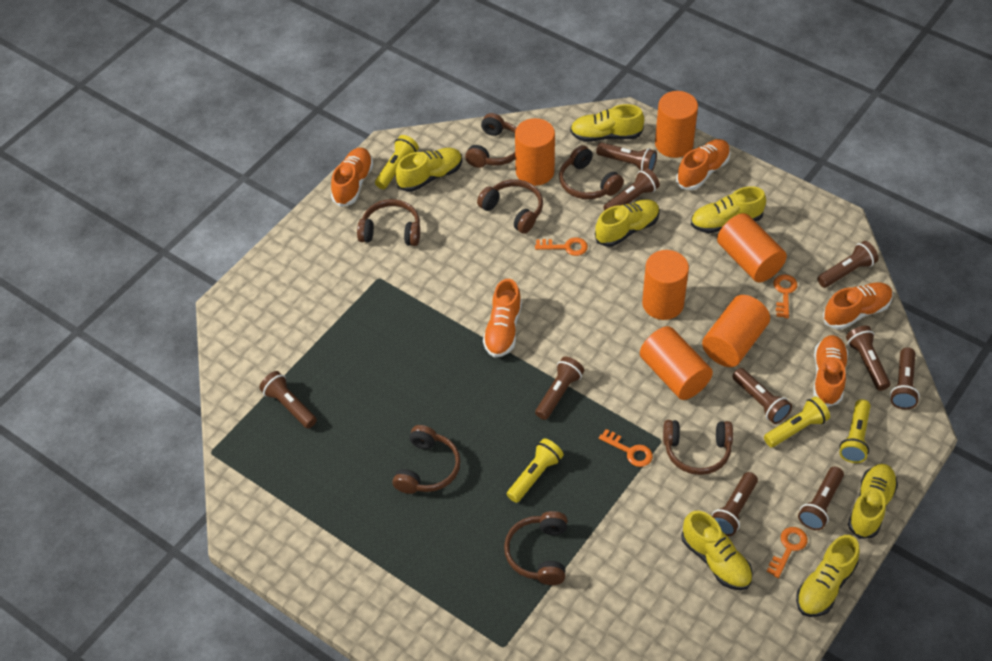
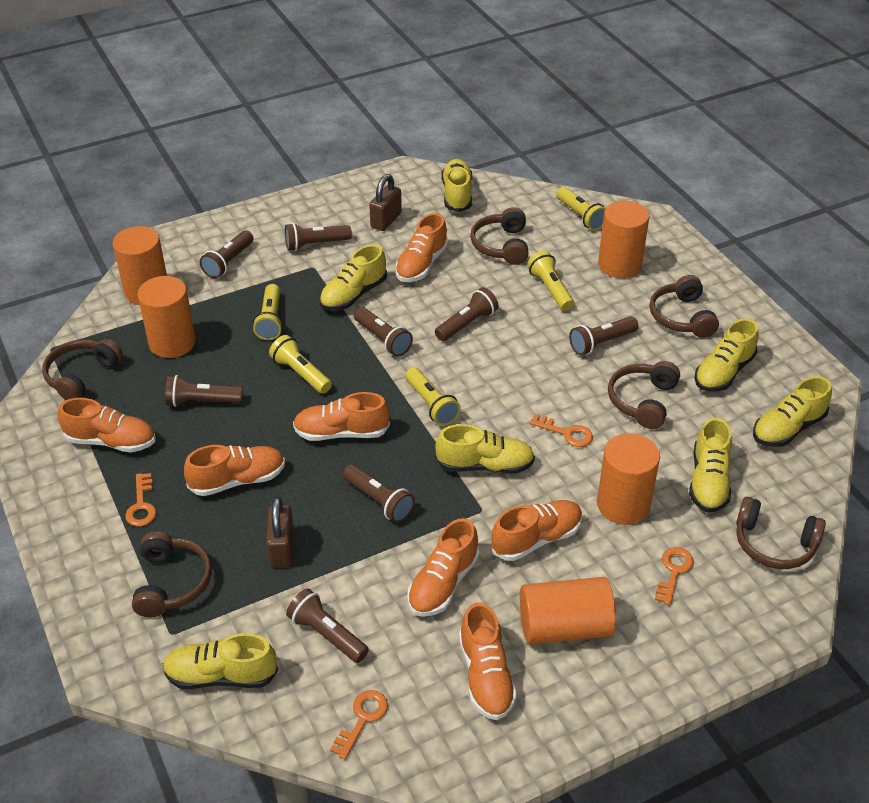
brown flashlight: [259,371,317,428] [535,357,584,420] [596,142,657,171] [604,168,660,210] [712,472,758,536] [732,368,792,424] [798,466,844,530] [817,241,878,288] [846,326,890,391] [890,347,920,409] = 10 -> [165,375,243,407] [200,231,253,278] [285,223,352,251] [286,589,369,663] [343,464,415,523] [354,307,413,356] [435,287,499,341] [569,317,638,355] = 8
brown headphones: [357,199,420,246] [392,425,460,494] [465,113,517,168] [477,179,543,234] [504,511,567,585] [559,145,624,199] [663,420,733,475] = 7 -> [42,339,123,400] [132,531,212,617] [470,207,529,265] [608,361,680,429] [650,275,719,338] [736,497,826,569] = 6
brown padlock: none = 0 -> [266,497,294,567] [369,174,402,231] = 2
orange cylinder: [515,118,555,186] [640,326,713,400] [642,250,689,320] [655,91,698,158] [702,295,770,367] [717,213,787,282] = 6 -> [113,226,167,305] [137,276,196,358] [520,577,616,644] [597,433,660,525] [598,201,650,278] = 5
orange shoe: [331,148,373,207] [483,279,522,358] [676,139,730,190] [813,335,848,407] [823,282,893,330] = 5 -> [58,398,155,452] [184,445,285,496] [293,392,390,441] [395,213,448,282] [407,518,479,617] [459,602,517,720] [491,500,583,561] = 7
yellow flashlight: [375,135,419,189] [507,438,564,503] [764,396,830,447] [839,399,871,463] = 4 -> [253,284,283,340] [269,335,332,394] [405,367,461,426] [527,251,574,311] [556,187,606,231] = 5

